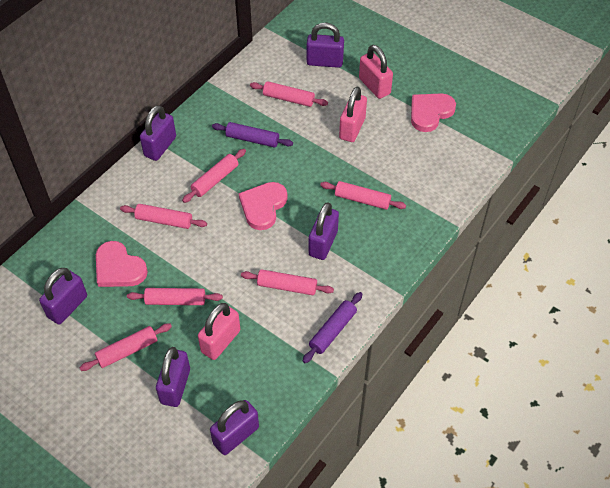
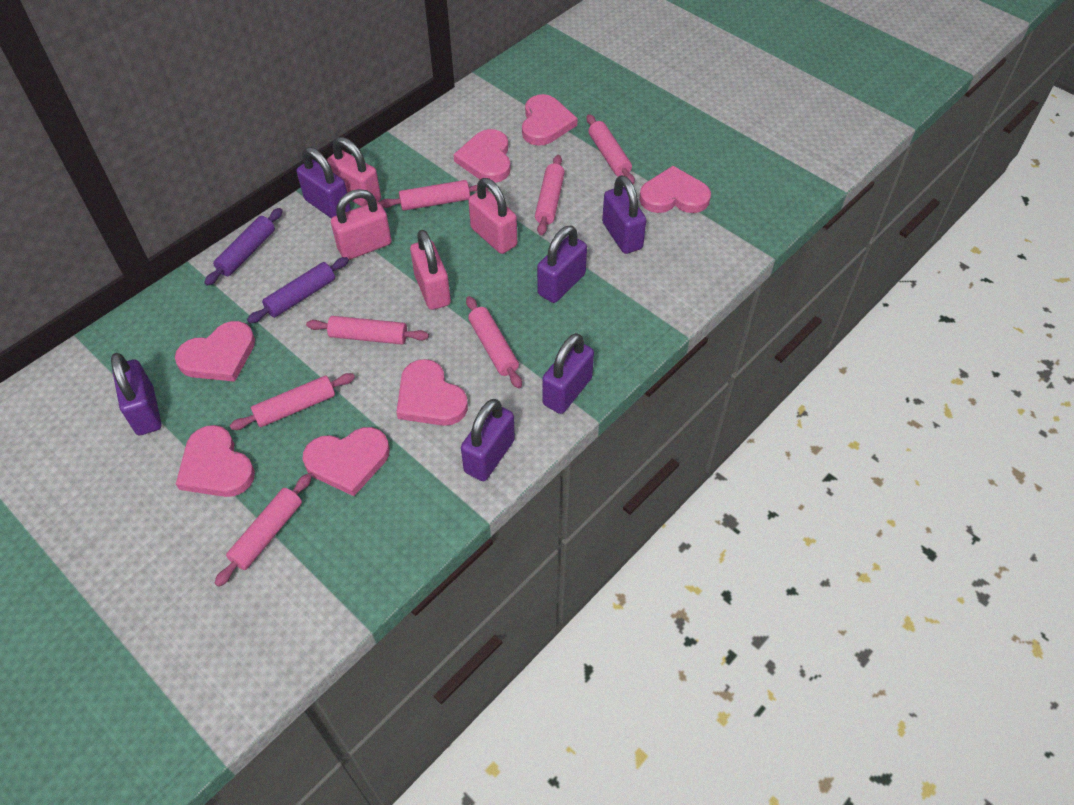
pink heart: [96,241,148,287] [239,182,287,230] [411,93,456,132] = 3 -> [175,321,255,382] [176,425,255,497] [302,427,390,496] [396,359,468,426] [453,129,511,183] [522,94,578,146] [639,166,711,213] = 7
pink padlock: [198,303,240,360] [339,87,367,142] [359,45,393,99] = 3 -> [327,137,381,207] [331,189,392,260] [410,230,451,310] [468,178,517,254] = 4

